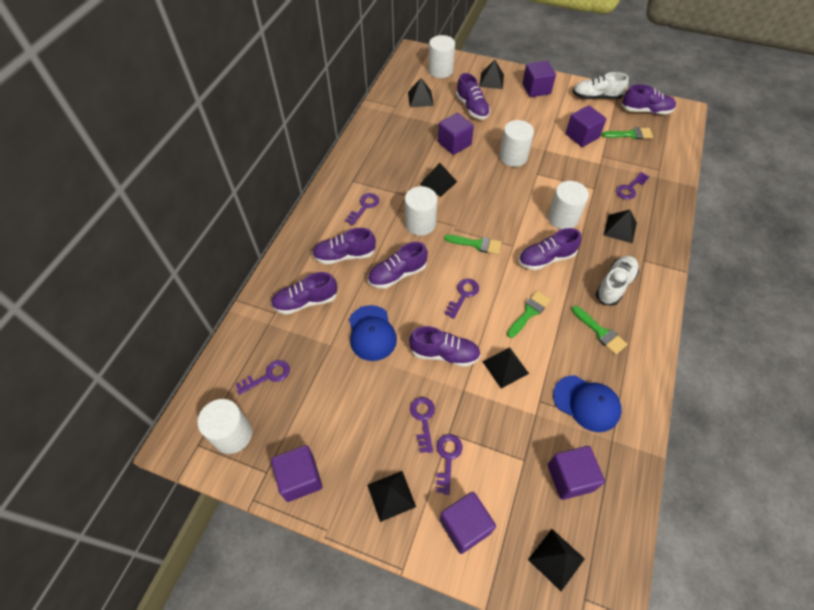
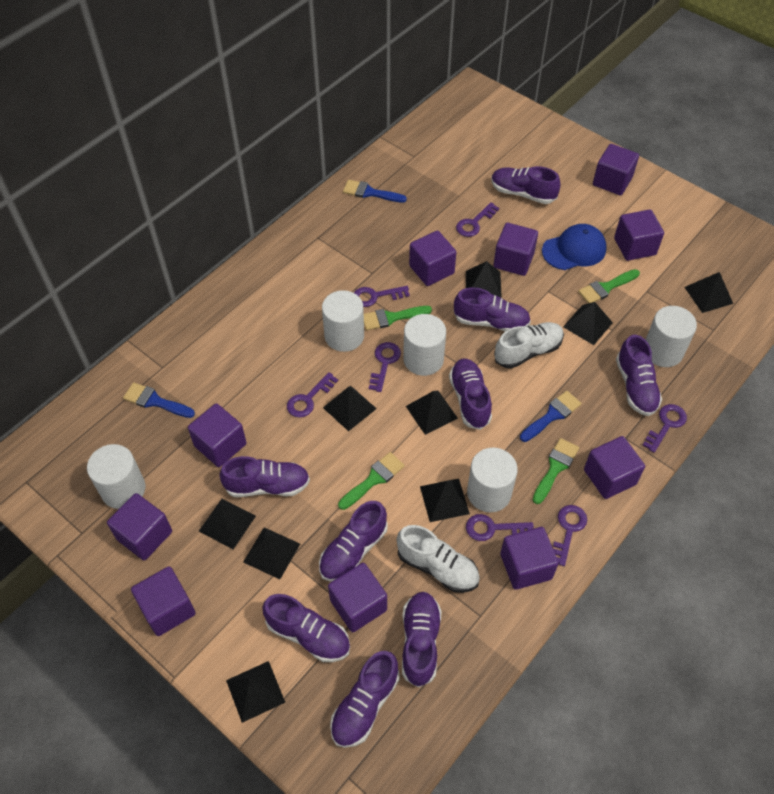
black pyramid: [367,471,416,522] [408,78,434,107] [420,163,457,197] [479,60,504,89] [483,347,529,389] [528,529,585,591] [604,210,637,244] = 7 -> [199,499,256,549] [226,661,285,723] [243,527,300,579] [323,386,377,431] [406,391,458,435] [420,479,470,522] [466,261,502,298] [563,302,613,345] [685,272,733,313] = 9
blue brush: none = 0 -> [123,382,195,418] [343,180,407,203] [520,391,581,442] = 3
blue cap: [349,305,397,361] [553,375,622,432] = 2 -> [542,224,607,270] = 1
purple cube: [271,445,322,502] [438,113,474,155] [440,492,496,554] [522,61,556,97] [548,446,605,500] [565,105,606,147] = 6 -> [107,493,172,560] [131,566,196,636] [188,403,247,467] [328,563,387,632] [409,231,456,286] [493,223,538,276] [500,527,559,590] [584,436,645,499] [593,144,639,195] [614,209,664,261] = 10
purple key: [235,360,290,395] [345,193,379,225] [410,397,435,453] [436,434,462,495] [445,279,479,319] [616,172,649,200] = 6 -> [287,372,338,417] [354,286,410,307] [369,342,401,392] [456,202,499,237] [466,514,534,541] [553,505,587,566] [643,404,687,453] = 7
purple shoe: [271,272,338,315] [312,228,376,265] [368,242,428,289] [409,326,481,367] [456,73,490,119] [519,228,581,270] [622,84,676,115] = 7 -> [219,456,310,497] [262,594,350,662] [319,501,388,581] [330,651,399,748] [402,592,441,688] [449,358,492,430] [454,287,531,331] [491,166,560,204] [616,335,662,416] = 9

